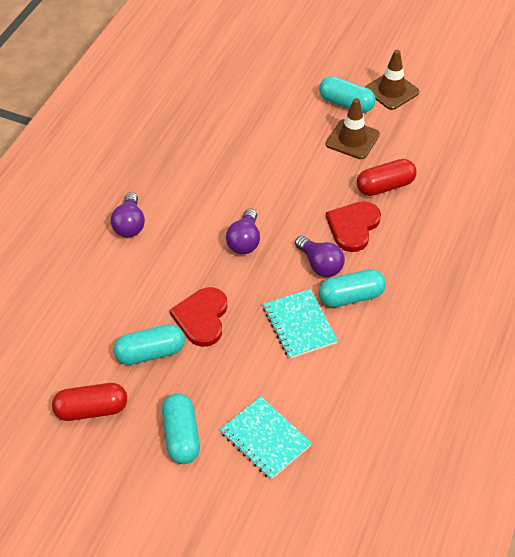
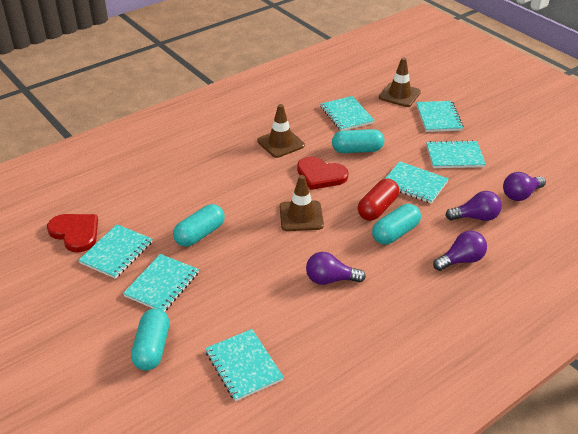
brown traffic cone: [326,98,380,159] [365,50,419,110] = 2 -> [257,104,305,158] [280,175,324,231] [379,57,421,107] = 3
purple light bulb: [111,192,145,237] [226,209,260,254] [295,236,345,277] = 3 -> [306,252,366,285] [433,231,487,271] [446,191,502,221] [503,172,546,201] = 4
red capsule: [52,383,127,421] [357,159,417,196] = 2 -> [358,179,399,221] = 1
turquoise notebook: [220,396,312,480] [263,289,338,359] = 2 -> [78,224,152,279] [123,254,199,312] [205,329,284,402] [321,96,375,131] [385,161,449,204] [416,101,464,132] [426,140,486,168] = 7

